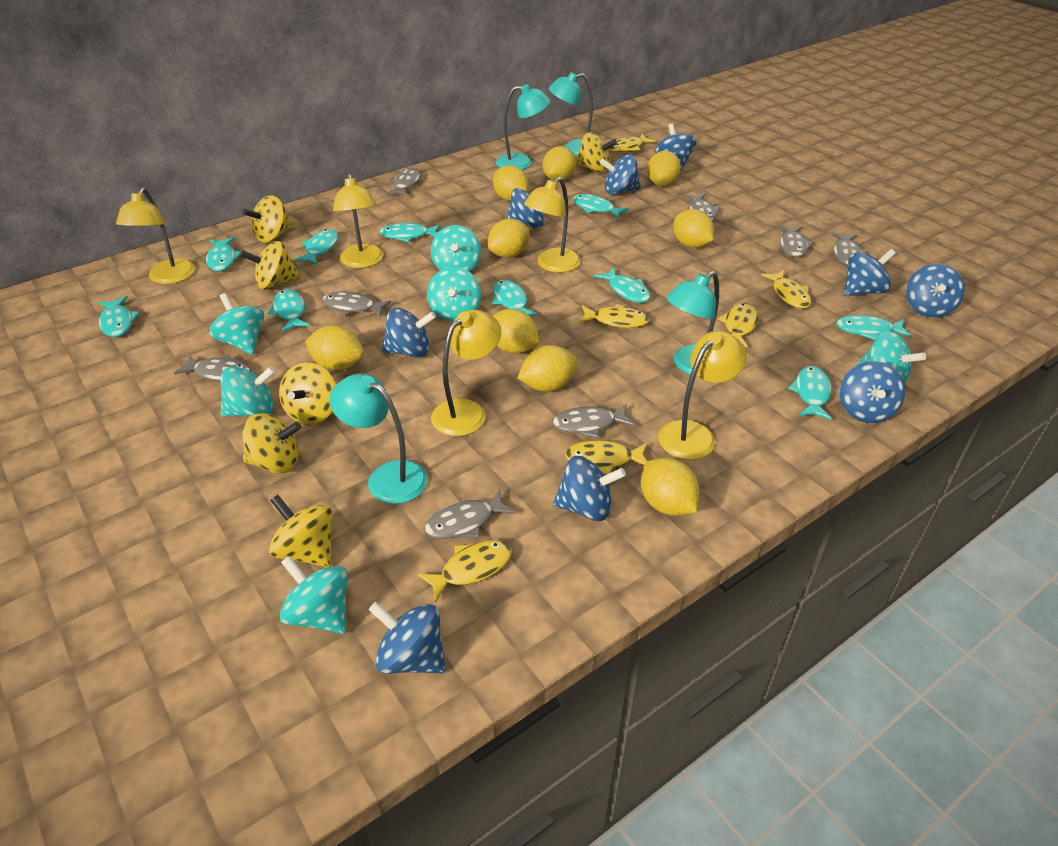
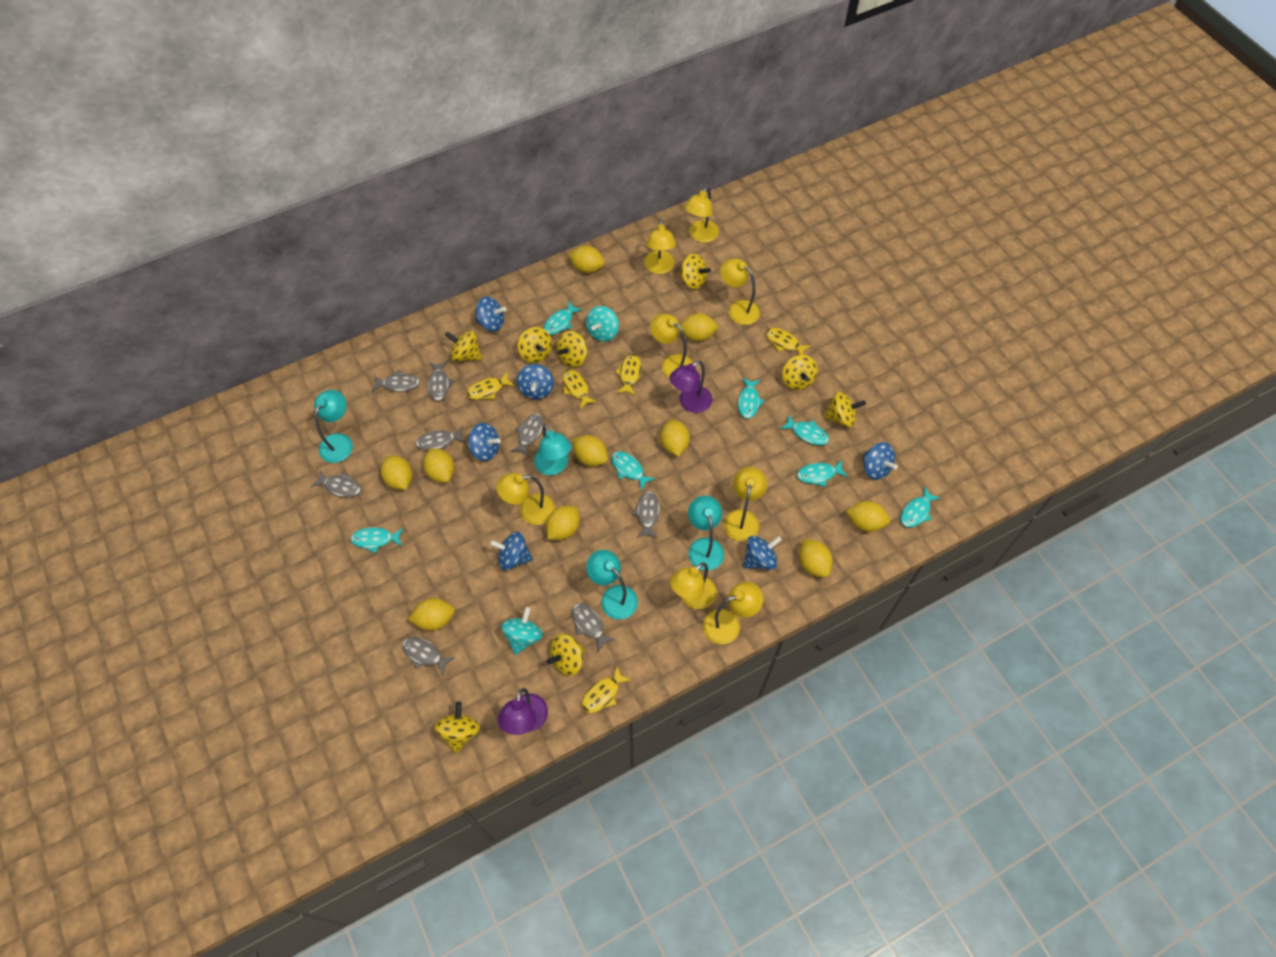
blue spinning top: [369,602,446,674] [382,308,436,358] [507,188,544,228] [553,456,626,521] [600,155,641,195] [655,124,696,170] [840,361,905,423] [844,249,896,296] [906,263,965,318] = 9 -> [468,423,501,461] [474,296,507,332] [490,532,533,570] [517,364,554,399] [743,536,782,570] [863,442,898,480] = 6
purple lamp: none = 0 -> [498,688,548,735] [669,360,712,413] = 2
turquoise fish: [98,296,139,337] [206,237,241,271] [267,289,310,332] [294,229,339,265] [379,223,440,242] [492,280,538,315] [573,194,629,219] [594,268,651,303] [788,366,832,420] [836,315,911,340] = 10 -> [351,527,403,553] [543,301,583,335] [611,451,655,491] [738,378,765,419] [780,414,829,445] [797,460,848,487] [900,486,941,527] = 7
turquoise spinning top: [209,293,264,355] [220,366,276,417] [280,556,348,634] [427,267,481,321] [431,225,481,272] [858,331,926,384] = 6 -> [501,607,543,655] [586,306,619,342] = 2
yellow fish: [417,540,512,603] [565,440,647,475] [578,304,649,328] [609,134,655,152] [718,303,758,348] [761,270,811,309] = 6 -> [466,372,515,400] [563,369,597,409] [582,665,632,713] [615,354,642,395] [766,328,811,355] = 5
yellow lamp: [116,188,195,284] [333,173,383,268] [431,310,501,436] [524,177,581,273] [658,331,747,460] = 5 -> [496,473,555,525] [644,219,676,274] [650,314,693,379] [670,562,717,609] [684,187,719,243] [703,582,763,644] [720,258,760,325] [724,467,767,541] = 8
yellow lemon: [305,325,364,370] [488,219,530,258] [493,165,529,201] [493,309,539,354] [517,345,578,392] [543,146,576,180] [641,458,700,516] [647,151,681,186] [673,209,714,248] = 9 -> [381,456,412,490] [408,598,455,631] [423,448,454,483] [546,506,580,540] [568,246,605,273] [573,435,608,466] [660,419,690,456] [680,313,718,341] [799,539,833,578] [846,501,890,532] = 10
yellow spinning top: [240,241,300,289] [242,413,301,473] [243,195,293,243] [269,495,333,568] [279,362,336,425] [576,133,617,173] = 6 -> [435,702,480,753] [445,331,482,362] [517,327,552,363] [547,634,585,676] [556,331,587,367] [679,254,711,289] [782,355,818,390] [823,392,866,428] = 8

